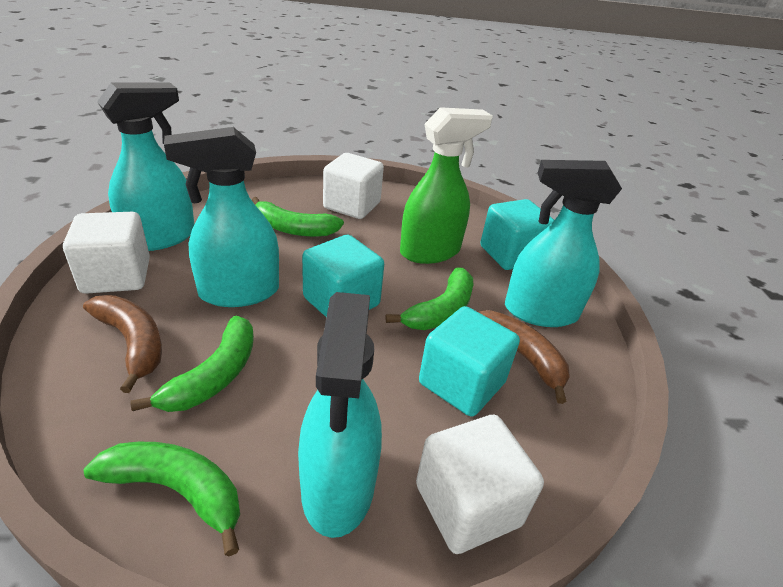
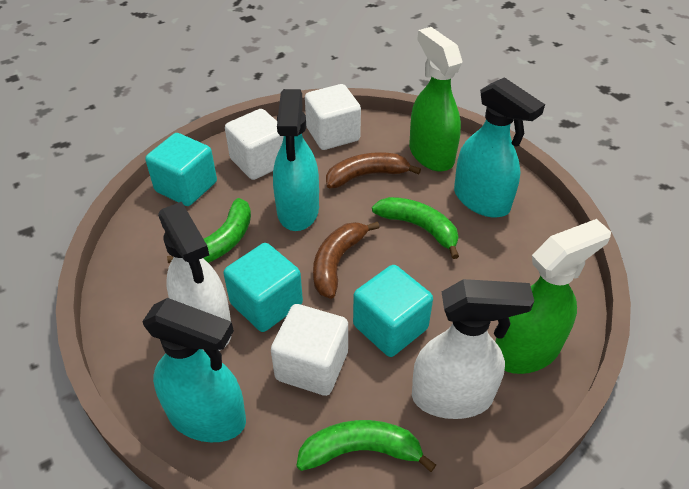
green banana: [83,442,240,556] [130,316,254,412] [252,197,344,237] [386,267,473,330] = 4 -> [167,198,251,263] [296,420,436,472] [372,197,459,259] = 3
green spray bottle: [400,107,493,264] = 1 -> [409,27,463,172] [495,219,611,374] = 2
turquoise spray bottle: [97,83,194,251] [164,127,279,307] [298,292,382,538] [505,160,622,327] = 4 -> [142,298,246,442] [273,89,319,231] [454,77,545,217] = 3
white spray bottle: none = 0 -> [158,202,232,351] [412,279,534,419] = 2

